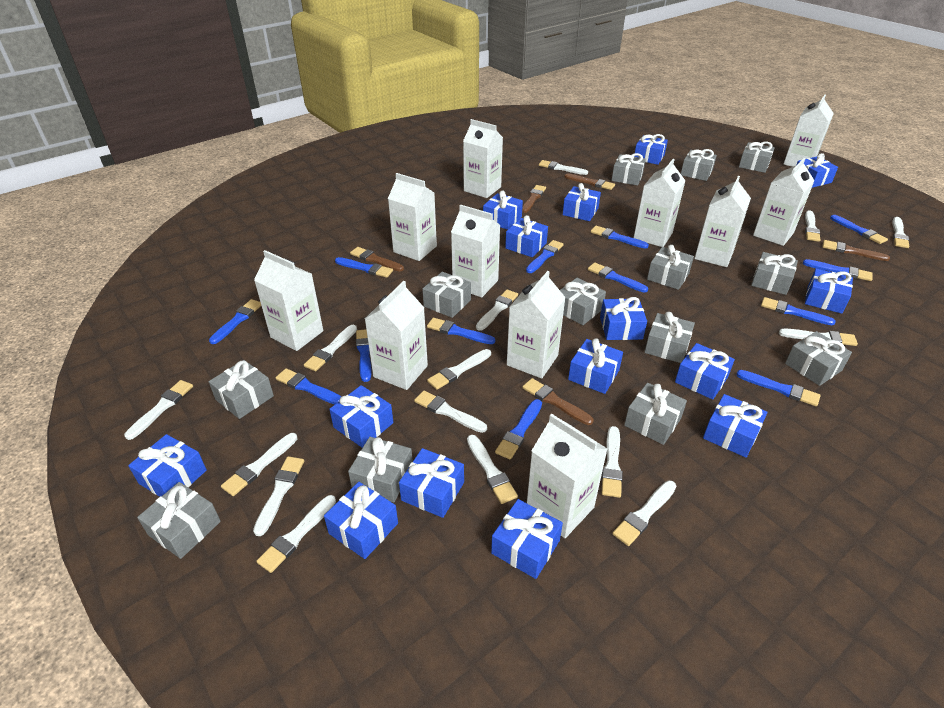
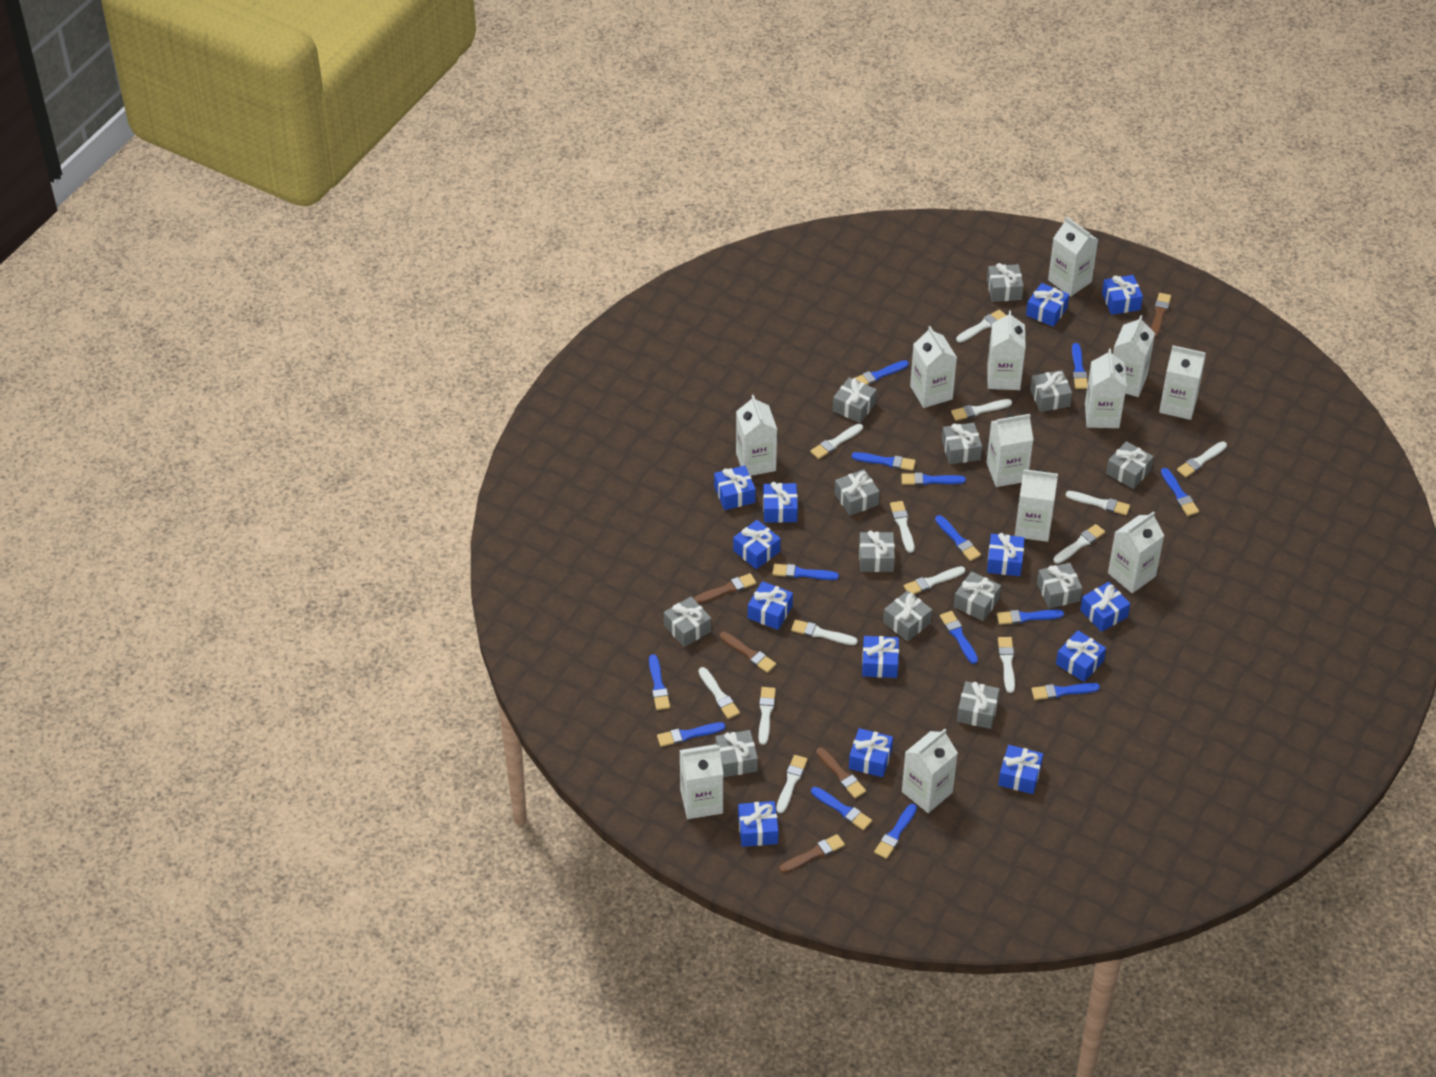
blue brush: [209,299,261,344] [276,368,341,405] [335,257,393,278] [356,329,371,382] [427,318,495,344] [495,399,542,460] [526,240,563,273] [588,262,648,292] [591,226,649,249] [736,370,821,406] [761,297,836,325] [803,259,873,281] [830,215,888,244] = 13 -> [649,654,670,710] [657,722,725,747] [772,564,839,580] [811,787,872,830] [852,452,916,471] [853,360,909,385] [874,804,917,859] [901,473,966,486] [935,515,981,561] [940,611,978,664] [997,610,1064,625] [1031,683,1100,700] [1072,343,1088,389] [1161,468,1199,516] = 14
blue gift: [128,434,207,497] [324,482,398,559] [329,385,393,448] [399,448,464,518] [483,190,523,230] [491,499,563,579] [505,215,548,257] [563,183,601,221] [568,338,623,394] [600,297,647,340] [634,134,668,165] [675,343,735,400] [703,394,768,458] [796,153,838,188] [805,269,853,314] = 15 -> [714,466,756,510] [733,520,781,569] [738,801,779,847] [748,581,793,630] [763,482,798,523] [849,728,893,777] [862,636,899,678] [987,533,1025,576] [998,745,1043,794] [1026,283,1069,327] [1056,630,1106,682] [1080,582,1130,632] [1102,275,1143,315] = 13
white brush: [124,380,193,440] [221,433,297,496] [253,456,304,536] [256,495,336,573] [304,325,357,371] [414,391,487,433] [427,349,491,390] [467,435,518,504] [476,289,518,331] [539,160,588,175] [602,426,623,498] [612,480,676,546] [779,329,858,346] [805,210,821,242] [892,217,909,248] = 15 -> [698,667,740,719] [759,687,776,745] [776,755,807,813] [791,620,858,645] [810,424,863,459] [890,501,914,553] [904,566,965,594] [951,399,1012,421] [956,309,1007,343] [998,637,1015,693] [1054,524,1105,564] [1066,491,1130,515] [1177,441,1227,477] = 13
white carton: [254,250,323,351] [365,281,428,390] [388,173,437,261] [451,204,500,298] [463,119,503,198] [507,271,566,379] [527,414,607,538] [634,159,685,247] [694,176,751,267] [753,158,815,246] [784,94,834,167] = 11 -> [680,744,723,819] [736,395,777,476] [902,729,958,813] [910,326,957,408] [986,414,1033,487] [987,310,1026,390] [1015,469,1058,542] [1048,217,1098,297] [1085,348,1127,428] [1108,511,1164,593] [1113,315,1155,397] [1159,345,1206,420] = 12

